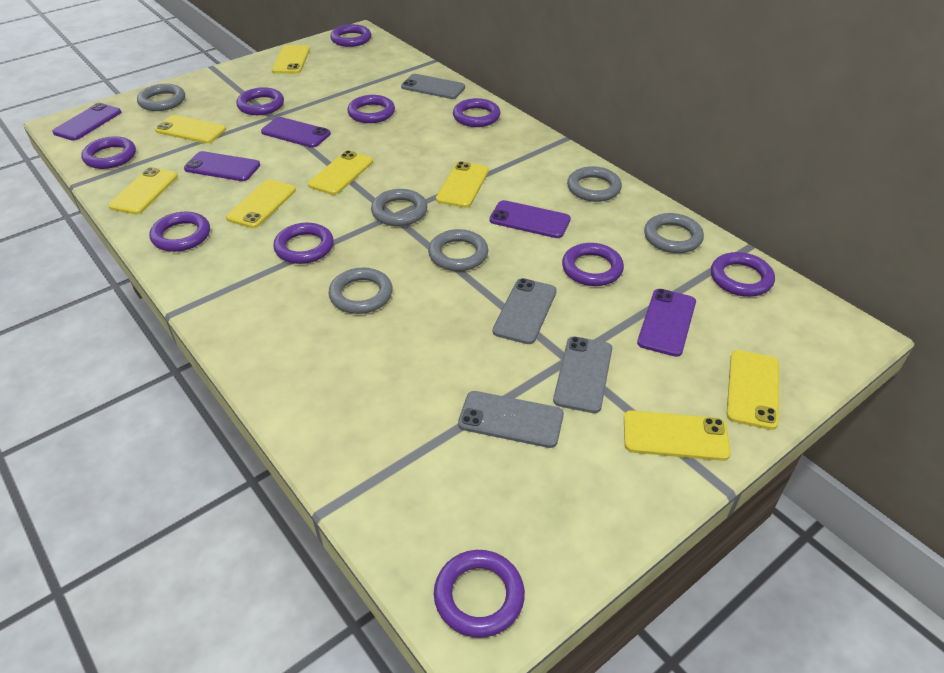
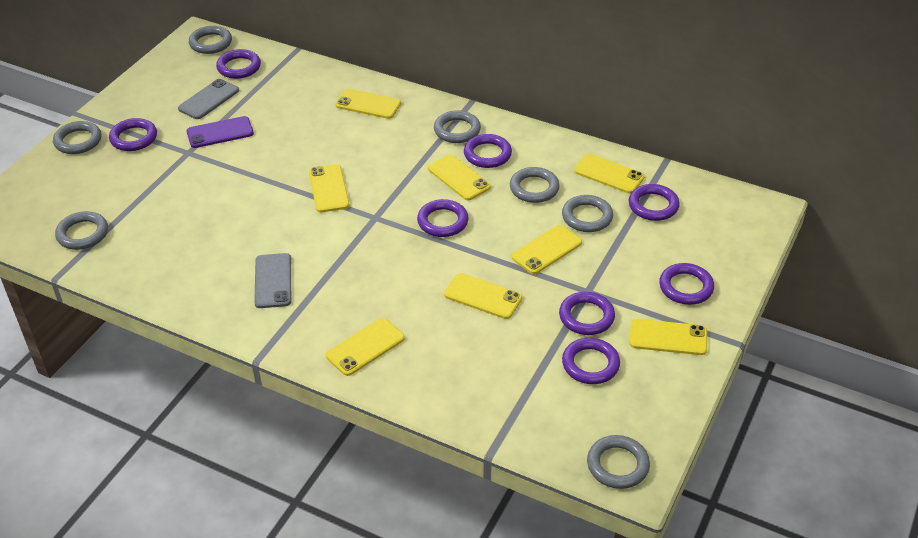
grey phone: [401,74,465,99] [458,391,564,448] [492,278,557,344] [553,336,612,413] = 4 -> [178,79,239,119] [254,253,291,308] = 2
grey ring: [137,84,185,111] [329,267,393,314] [371,189,427,226] [428,229,488,271] [567,166,622,202] [644,213,704,253] = 6 -> [53,121,101,154] [55,211,108,250] [189,26,232,54] [434,110,481,143] [510,167,560,203] [562,195,613,232] [587,435,650,489] = 7
purple phone: [52,103,121,141] [184,151,260,181] [261,117,331,148] [489,200,571,238] [637,289,696,357] = 5 -> [187,116,254,148] = 1
purple ring: [81,136,136,169] [150,212,210,252] [236,87,284,115] [273,223,334,264] [330,24,371,47] [347,95,395,123] [434,550,525,638] [453,98,500,127] [562,243,624,286] [711,252,775,297] = 10 -> [109,118,157,151] [216,49,261,79] [417,199,469,237] [464,134,512,168] [559,292,615,335] [562,338,620,384] [629,184,680,221] [659,263,714,305] = 8

